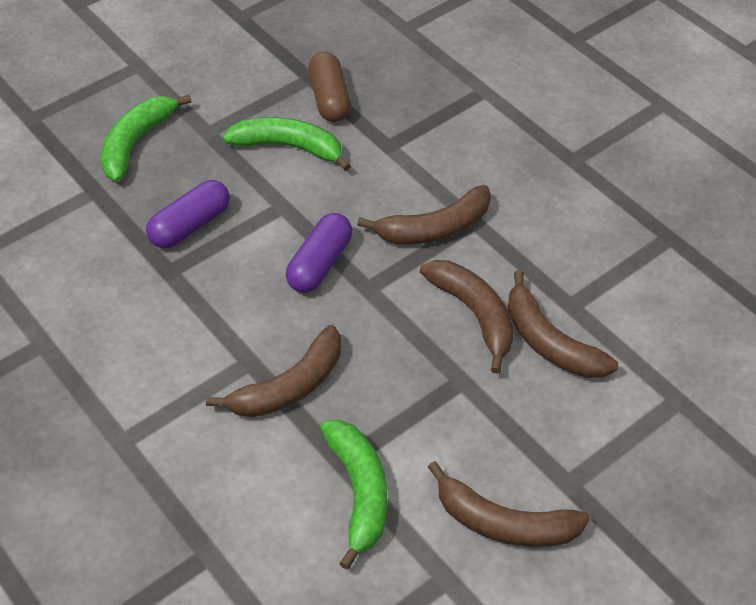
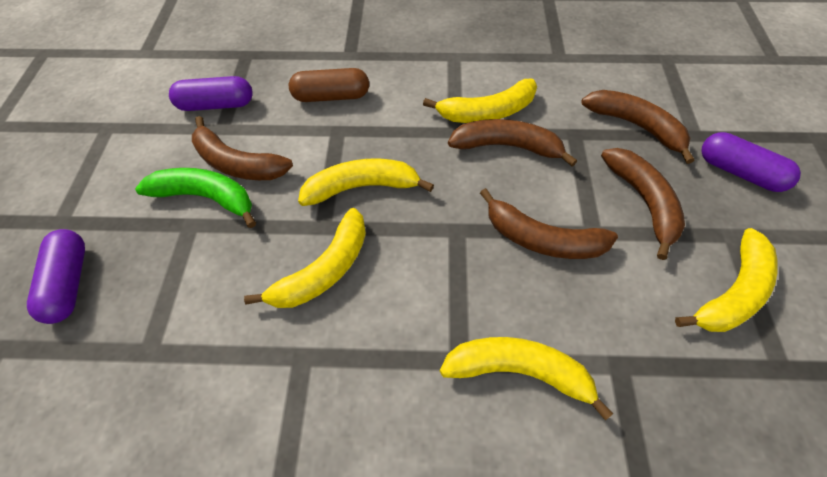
green banana: [100,94,192,182] [223,117,351,171] [320,420,387,570] = 3 -> [135,168,256,228] = 1
purple capsule: [146,180,230,248] [286,213,352,293] = 2 -> [27,229,85,324] [169,76,253,111] [701,132,801,192] = 3
yellow banana: none = 0 -> [244,208,366,308] [298,159,434,206] [423,79,537,123] [440,337,613,421] [675,228,778,332] = 5

